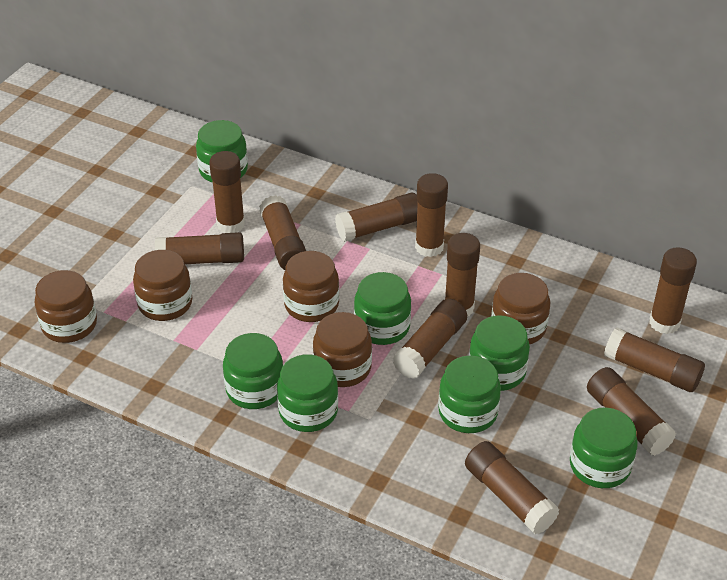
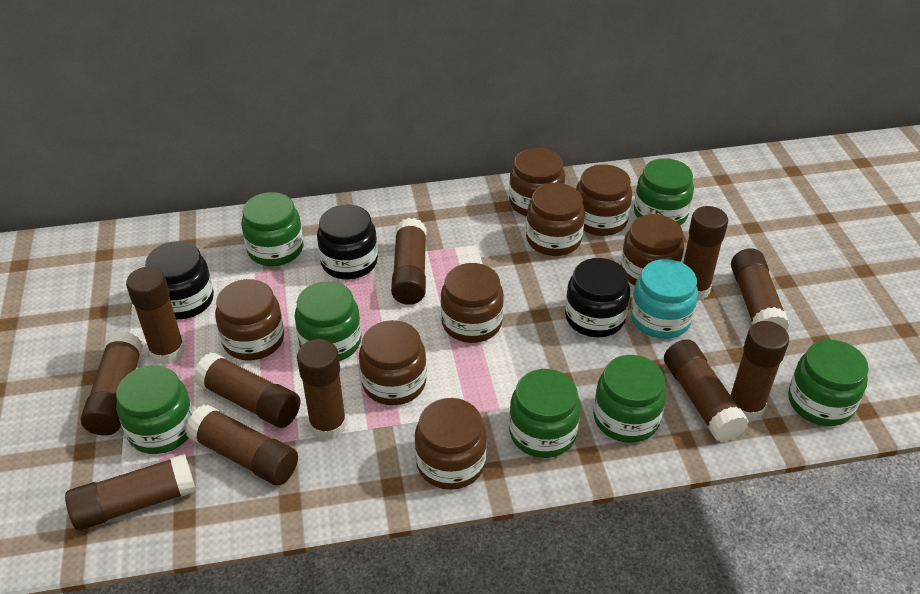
black jar: none = 0 -> [145,241,214,319] [317,204,378,279] [565,258,630,337] = 3
brown jar: [35,270,97,343] [133,250,192,321] [283,251,339,322] [313,312,372,387] [491,273,550,344] = 5 -> [215,279,284,360] [359,320,427,405] [415,398,487,490] [441,263,504,343] [509,148,565,217] [526,183,585,256] [576,164,632,236] [621,214,684,285] = 8
turquoise jar: none = 0 -> [631,259,698,339] = 1

